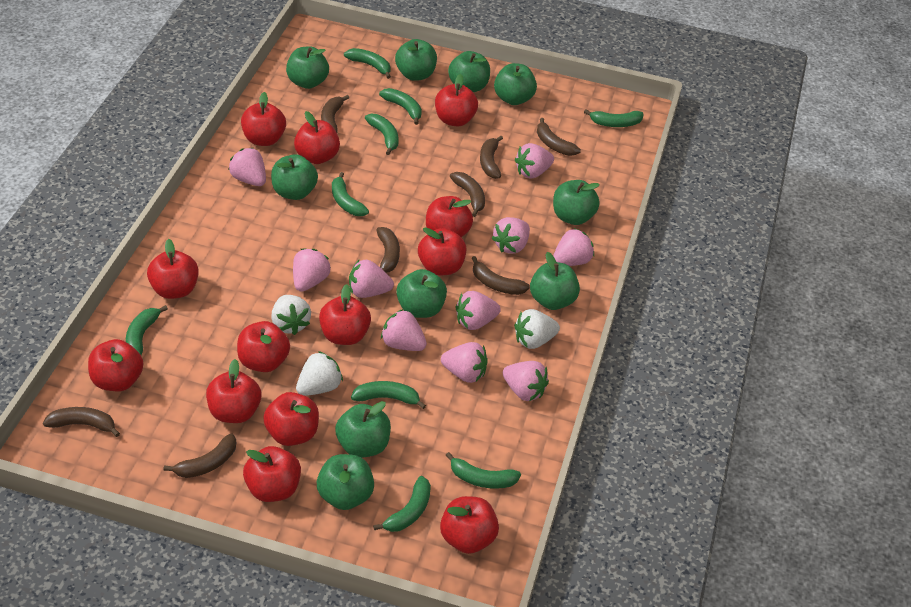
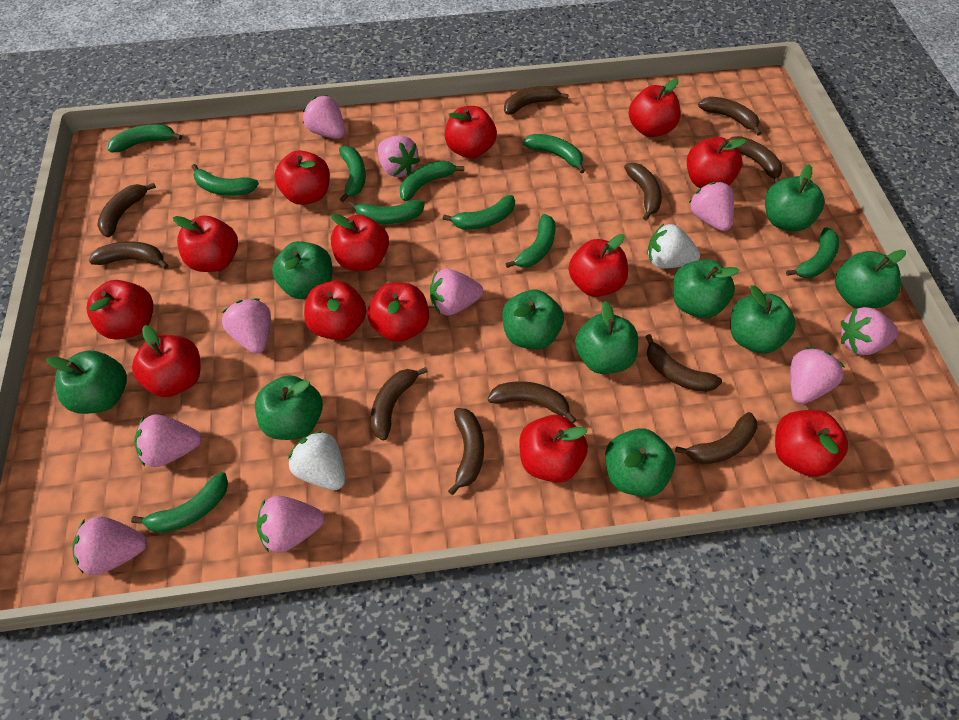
brown banana: [43,407,120,437] [164,433,236,478] [321,95,349,133] [377,227,400,273] [450,172,485,217] [472,256,530,295] [480,136,503,179] [537,118,581,156] = 8 -> [89,241,168,269] [97,183,156,237] [371,367,428,441] [448,408,484,495] [488,381,576,423] [504,86,569,115] [624,163,662,221] [645,334,722,392] [675,412,758,464] [698,97,761,136] [727,136,782,183] = 11
green banana: [126,305,168,356] [332,172,369,216] [344,48,391,79] [351,381,426,409] [365,114,399,155] [373,476,431,532] [379,88,422,125] [446,452,521,489] [584,110,644,127] = 9 -> [108,124,182,152] [131,472,228,533] [192,164,259,196] [339,146,366,202] [348,200,425,224] [400,161,464,201] [443,195,515,230] [505,214,556,268] [522,134,585,173] [786,227,839,278] = 10
white strawberry: [271,295,311,335] [296,351,343,396] [514,309,560,349] = 3 -> [288,430,346,490] [647,224,700,269] = 2

